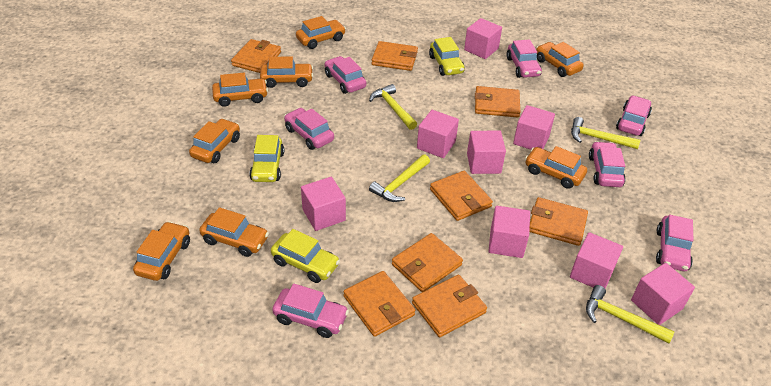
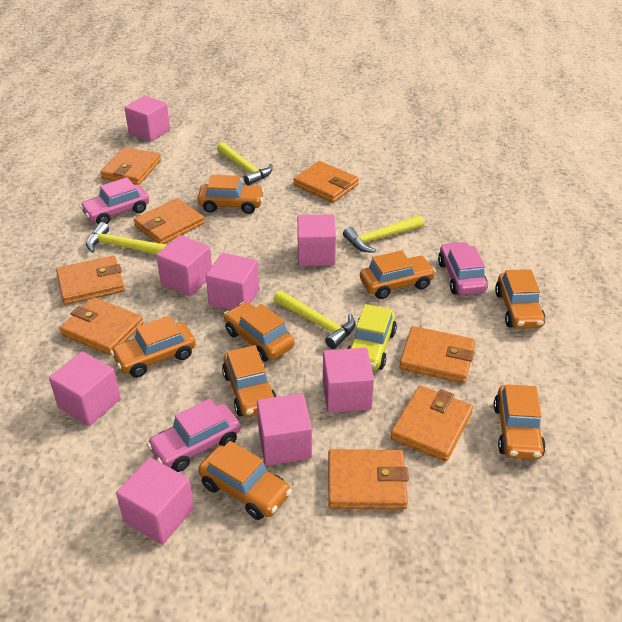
pink car: [272,283,349,338] [284,108,334,150] [325,56,366,94] [507,39,542,78] [589,141,625,187] [616,95,652,136] [656,215,693,271] = 7 -> [80,177,149,224] [147,399,240,472] [438,242,488,295] = 3
yellow car: [249,135,284,182] [271,229,340,283] [429,37,465,76] = 3 -> [347,304,397,370] = 1

